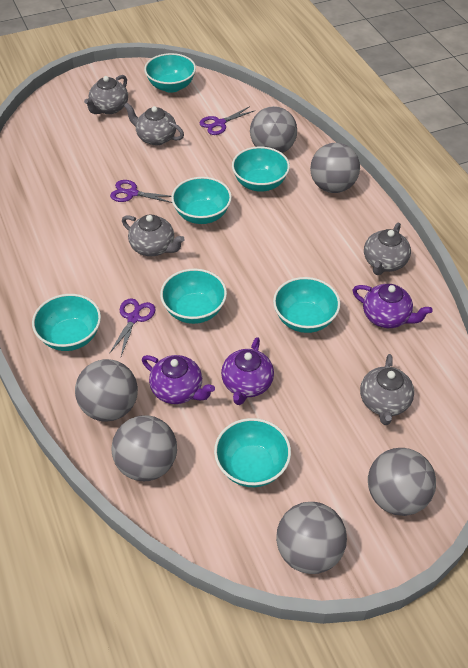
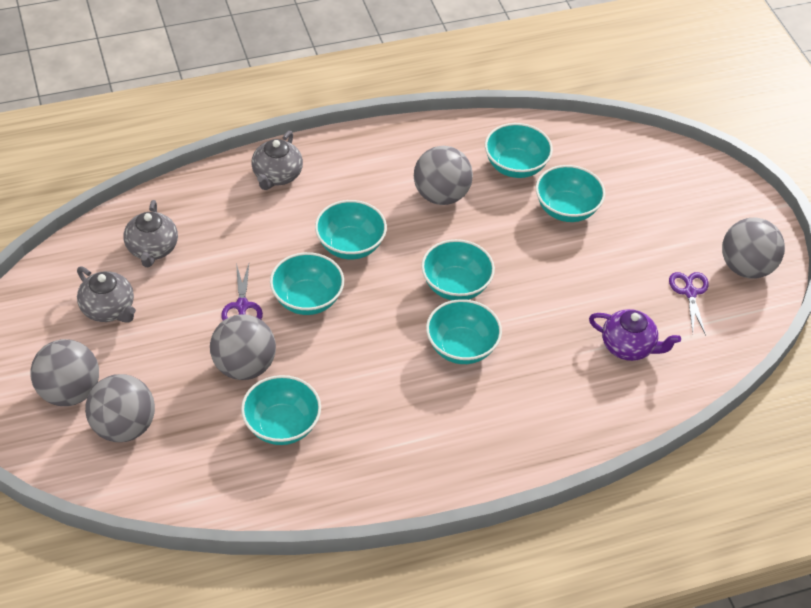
grey ball: [75,359,138,422] [111,416,177,481] [250,106,297,153] [276,502,347,574] [310,143,360,193] [368,448,436,516] = 6 -> [30,339,99,406] [85,374,155,442] [210,314,276,380] [414,146,473,205] [722,217,785,279] = 5
grey teapot: [84,75,128,114] [122,215,184,256] [124,103,184,145] [360,354,414,425] [364,223,411,275] = 5 -> [77,266,136,323] [124,200,178,267] [251,131,303,190] = 3
purple scissors: [109,298,155,356] [110,180,172,203] [199,106,256,135] = 3 -> [221,263,263,321] [669,272,709,335] = 2
purple teapot: [142,355,215,404] [221,337,274,405] [353,284,432,328] = 3 -> [589,309,681,361] = 1

